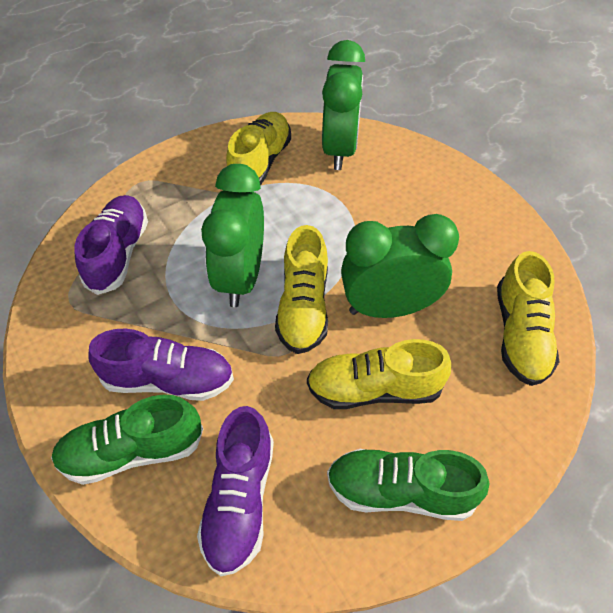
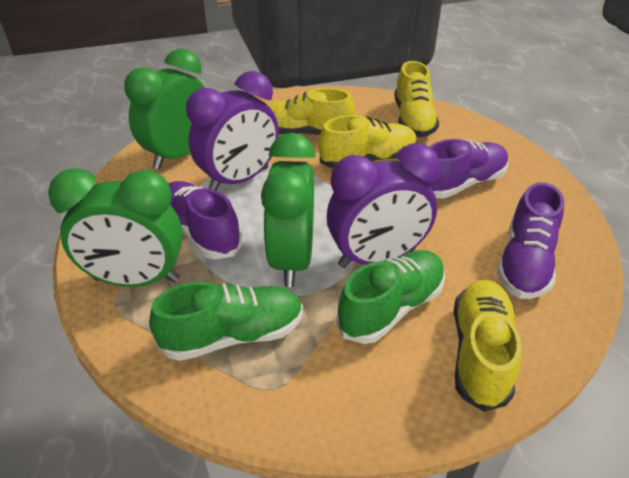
purple clock: none = 0 -> [186,71,279,191] [327,143,440,268] = 2

